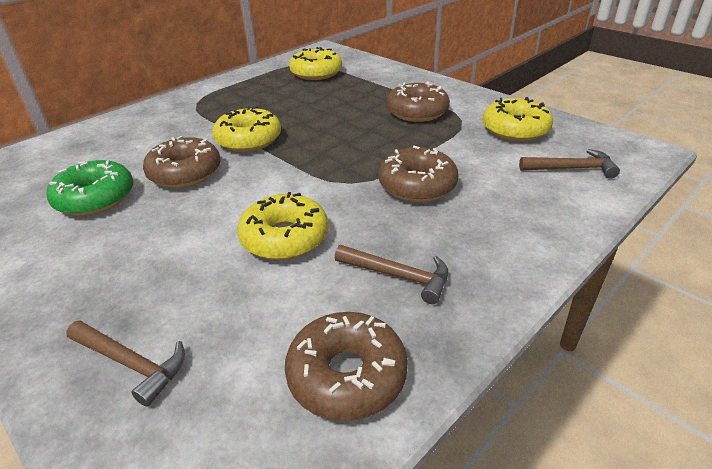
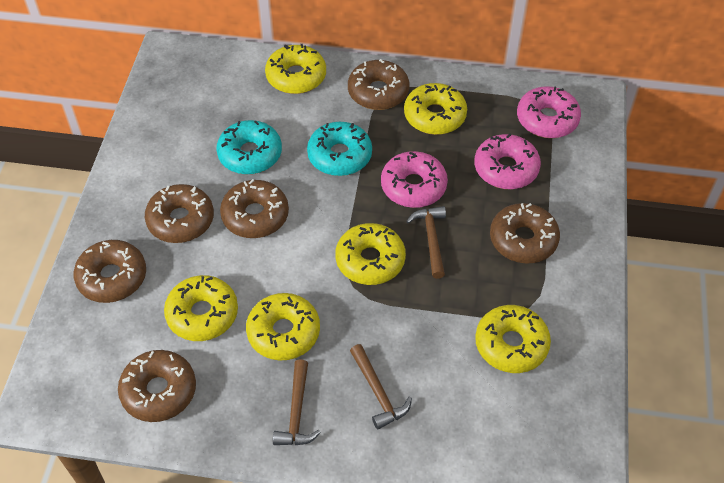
brown donut: [143,136,221,188] [285,312,408,421] [378,146,459,202] [387,81,450,122] = 4 -> [74,240,146,303] [118,350,196,422] [145,184,214,243] [220,179,289,238] [348,59,409,110] [490,203,560,264] = 6
green donut: [47,160,134,216] = 1 -> none = 0
pink donut: none = 0 -> [381,151,448,208] [474,134,541,189] [517,86,581,138] = 3
turquoise donut: none = 0 -> [217,120,282,174] [307,122,372,176] = 2
yellow donut: [212,106,281,152] [237,192,328,260] [289,47,342,80] [483,97,553,141] = 4 -> [164,275,238,341] [246,293,320,360] [265,44,326,94] [335,223,406,285] [404,83,467,135] [475,305,551,373] = 6

